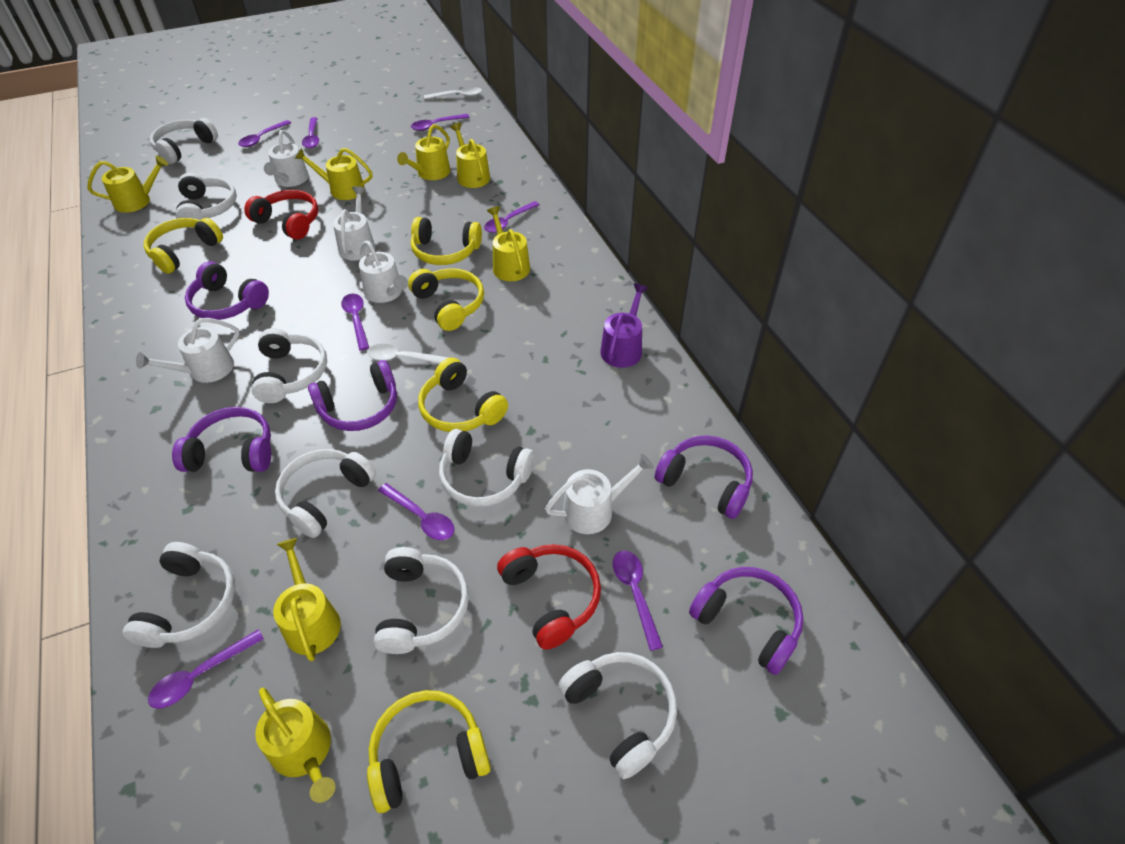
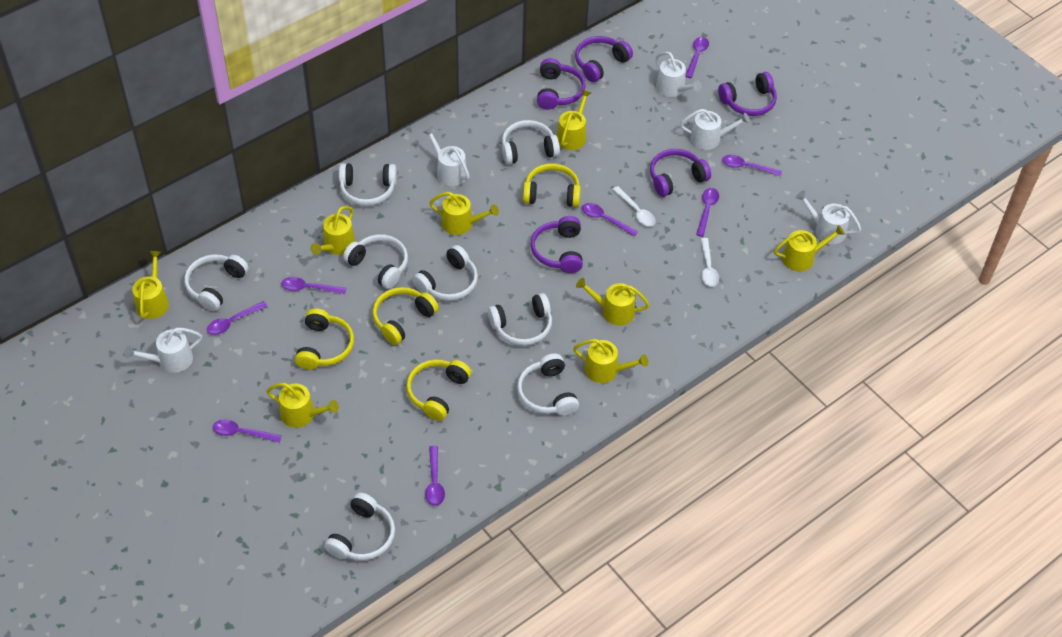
purple watering can: [600,284,648,368] = 1 -> none = 0
red headphones: [244,190,318,240] [497,544,601,650] = 2 -> none = 0
yellow headphones: [144,218,223,274] [367,690,491,813] [408,268,484,331] [411,217,482,265] [418,358,508,432] = 5 -> [295,308,354,370] [372,287,439,345] [406,360,471,421] [523,163,581,207] = 4
yellow watering can: [87,156,168,213] [255,688,335,803] [273,538,341,662] [295,148,373,200] [397,124,450,180] [450,123,490,188] [487,206,530,281] = 7 -> [132,251,169,319] [266,383,339,428] [310,206,355,255] [429,192,499,235] [557,89,591,150] [573,339,648,383] [576,278,650,326] [774,225,845,271] = 8

